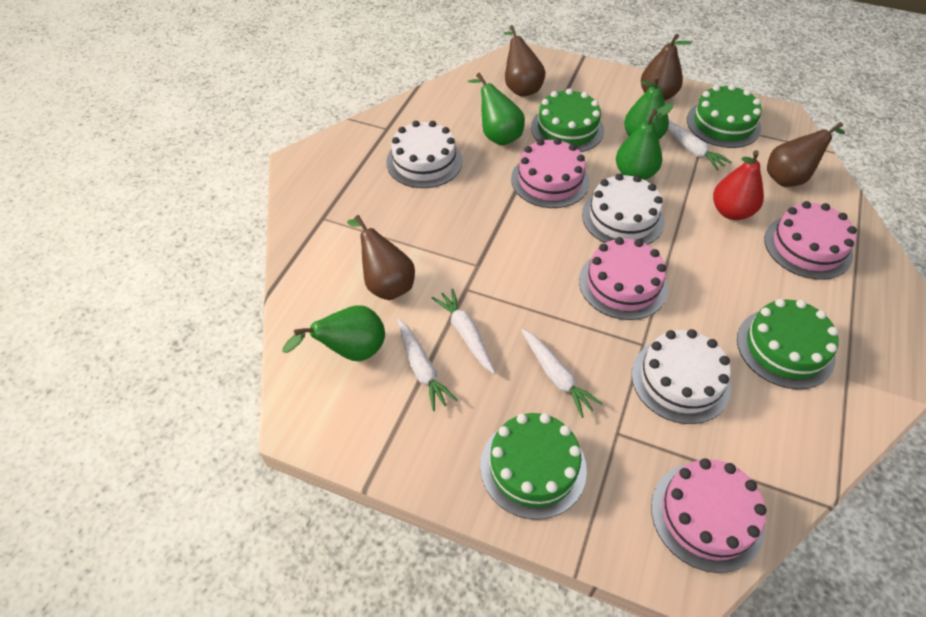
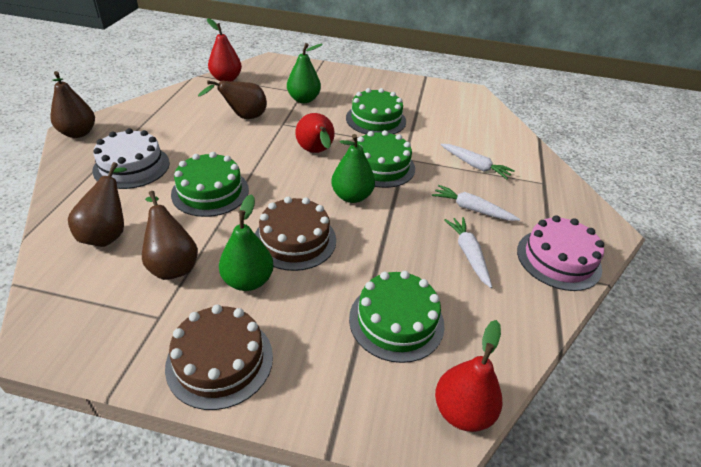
brown cake: none = 0 -> [165,305,273,410] [255,197,336,271] = 2
green pear: [282,305,385,361] [468,73,525,145] [616,103,674,180] [624,75,669,140] = 4 -> [219,194,274,291] [287,43,323,103] [331,134,375,203] = 3
pink cake: [511,138,589,208] [579,237,668,320] [651,458,767,573] [764,201,857,280] = 4 -> [517,215,604,291] = 1
red pear: [713,150,764,220] = 1 -> [207,18,242,81] [295,113,335,153] [435,320,503,432] = 3
white cake: [386,121,462,188] [582,173,665,245] [631,329,731,424] = 3 -> [92,128,170,189] = 1
white carrot: [397,319,457,411] [432,289,495,374] [521,329,603,418] [668,120,731,171] = 4 -> [432,185,520,221] [440,144,515,179] [444,217,492,288] = 3

